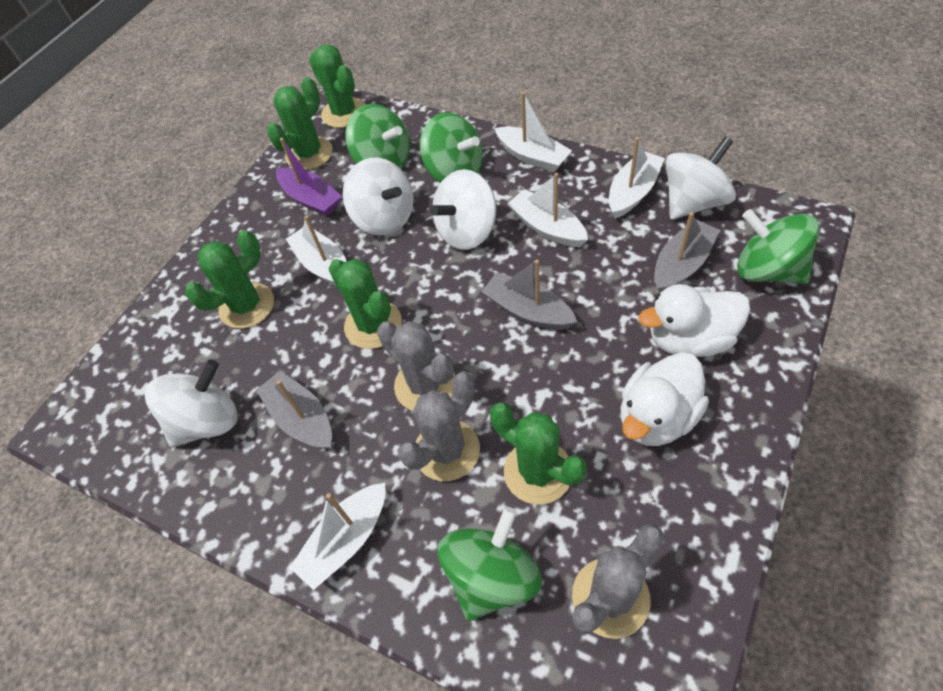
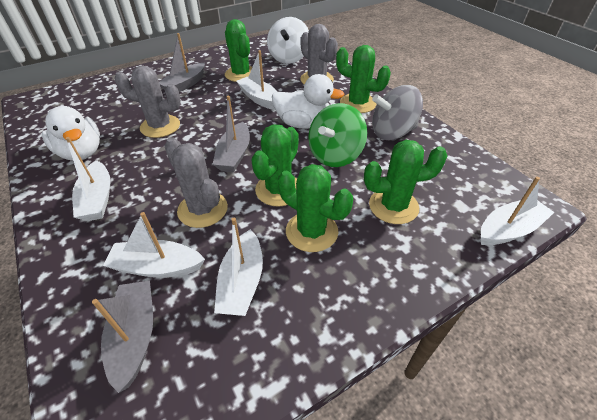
green spinning top: [345,104,410,169] [420,112,483,183] [438,506,542,621] [737,209,820,284] = 4 -> [308,103,367,167] = 1
grey spinning top: none = 0 -> [372,85,423,140] = 1
purple boat: [276,138,342,216] = 1 -> none = 0
white spinning top: [145,360,237,447] [343,158,413,235] [430,169,496,250] [666,136,736,220] = 4 -> [267,17,309,64] = 1

